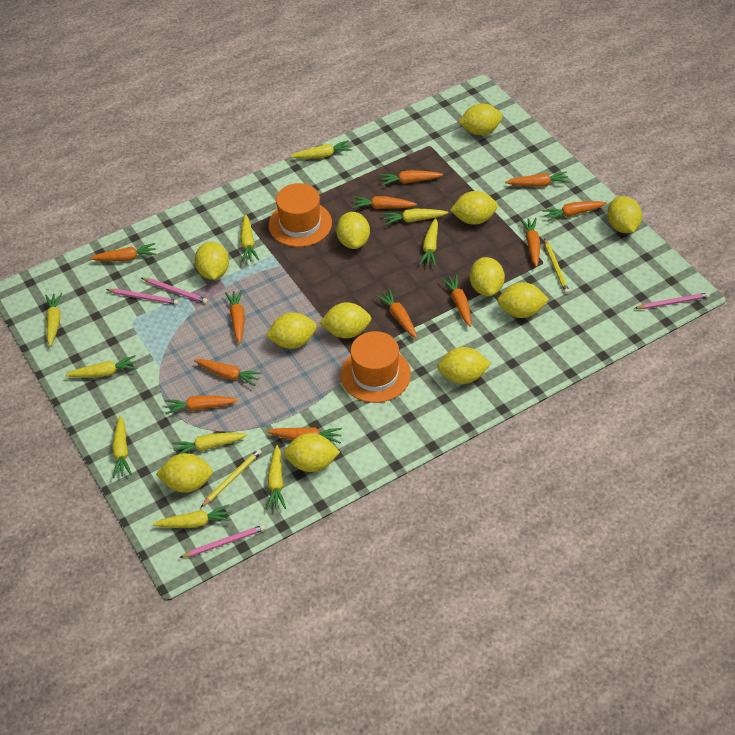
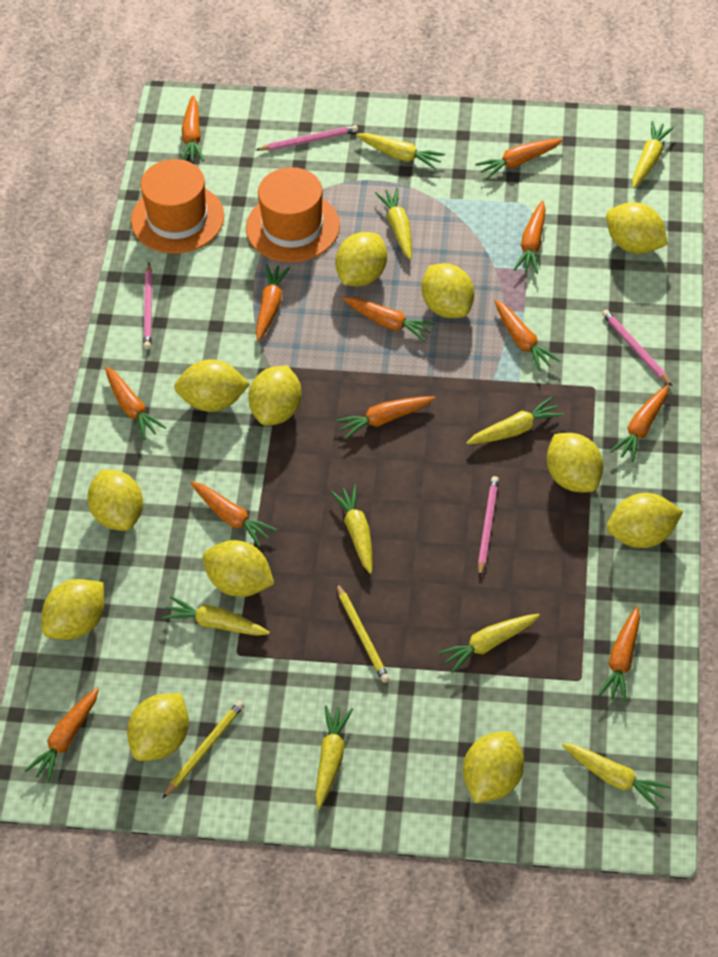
yellow carrot: [45,293,63,346] [65,355,137,378] [112,416,132,478] [153,504,232,528] [172,433,247,454] [240,214,259,263] [266,445,286,510] [290,140,352,158] [383,209,448,225] [419,218,438,267] = 10 -> [162,596,270,636] [315,705,353,809] [331,485,373,574] [356,133,445,170] [375,187,412,260] [438,614,540,673] [466,397,564,444] [562,743,671,810] [632,121,674,188] = 9

